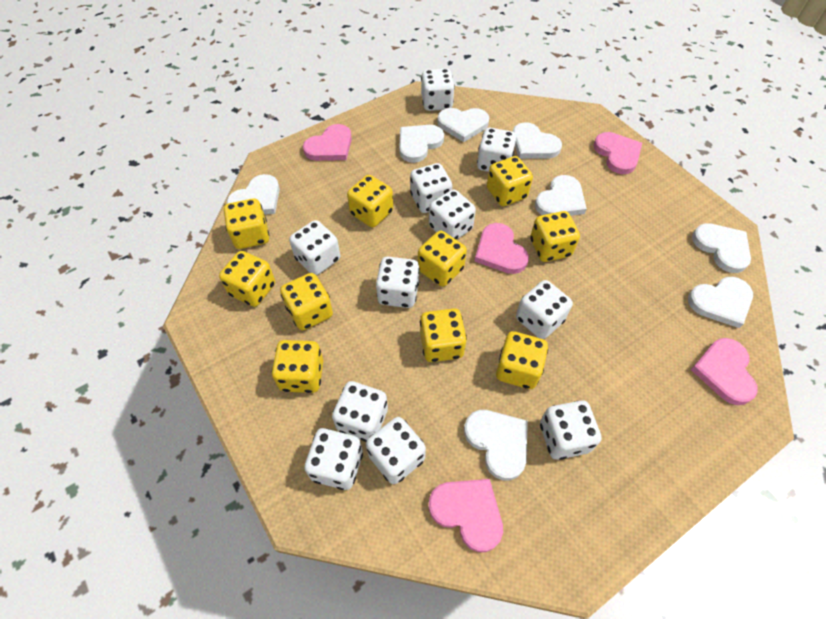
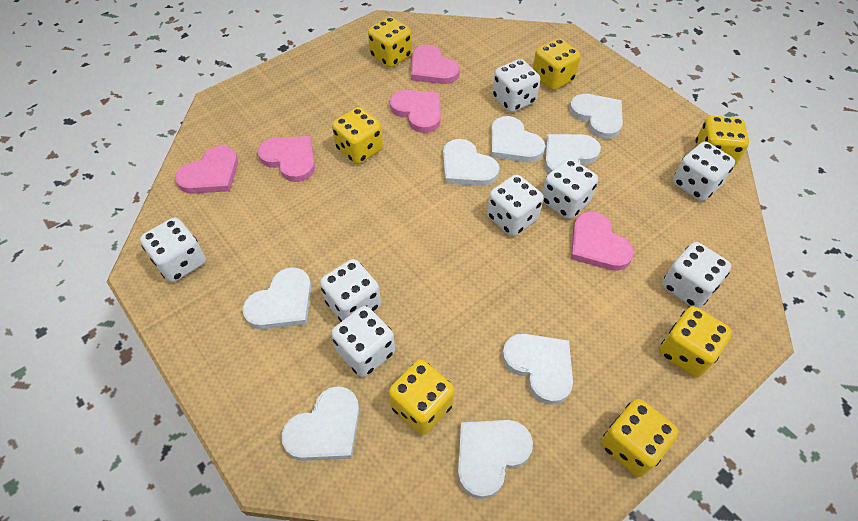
white dice: [289,220,340,275] [304,428,363,490] [332,381,388,442] [366,417,426,484] [376,257,420,308] [410,163,452,213] [421,69,455,111] [429,189,476,240] [477,128,516,172] [516,280,573,339] [540,400,602,460] = 11 -> [140,218,206,282] [320,259,381,322] [331,306,395,377] [487,175,543,236] [492,59,540,112] [542,158,598,219] [663,242,731,308] [673,142,735,201] = 8
yellow dice: [219,251,275,307] [224,198,269,249] [272,340,323,393] [280,273,333,331] [347,175,393,227] [418,231,467,287] [420,308,467,362] [487,156,533,206] [496,331,548,389] [530,211,580,262] = 10 -> [332,107,383,164] [368,17,412,68] [389,360,455,435] [533,38,581,91] [601,399,679,477] [659,306,732,377] [695,116,749,167] = 7

